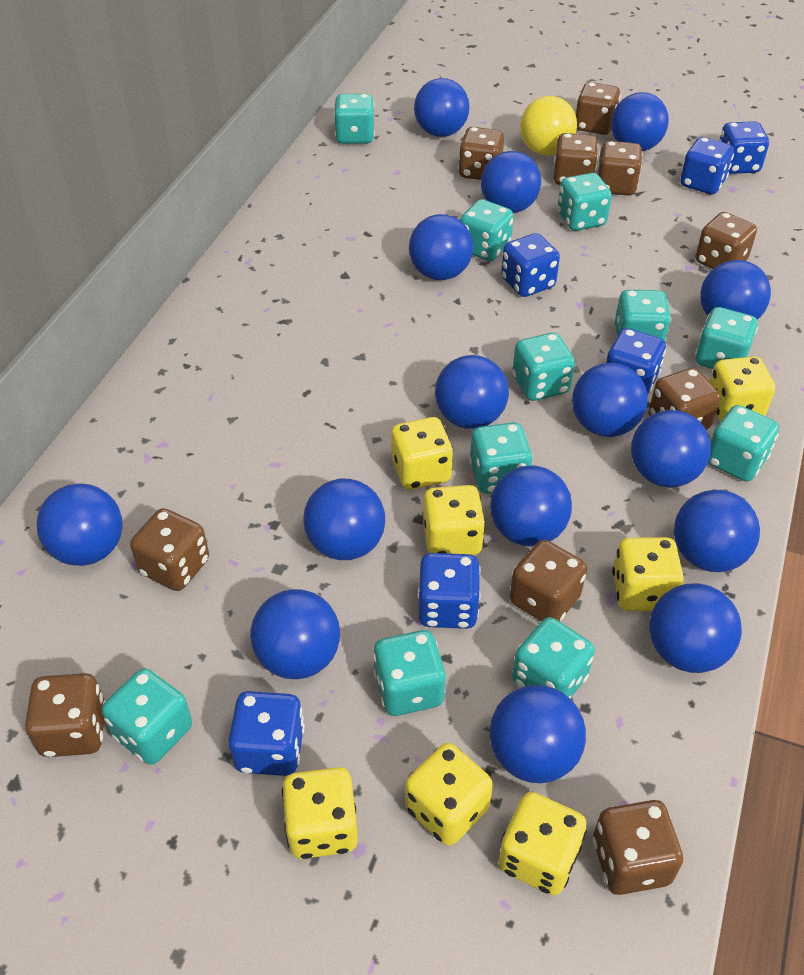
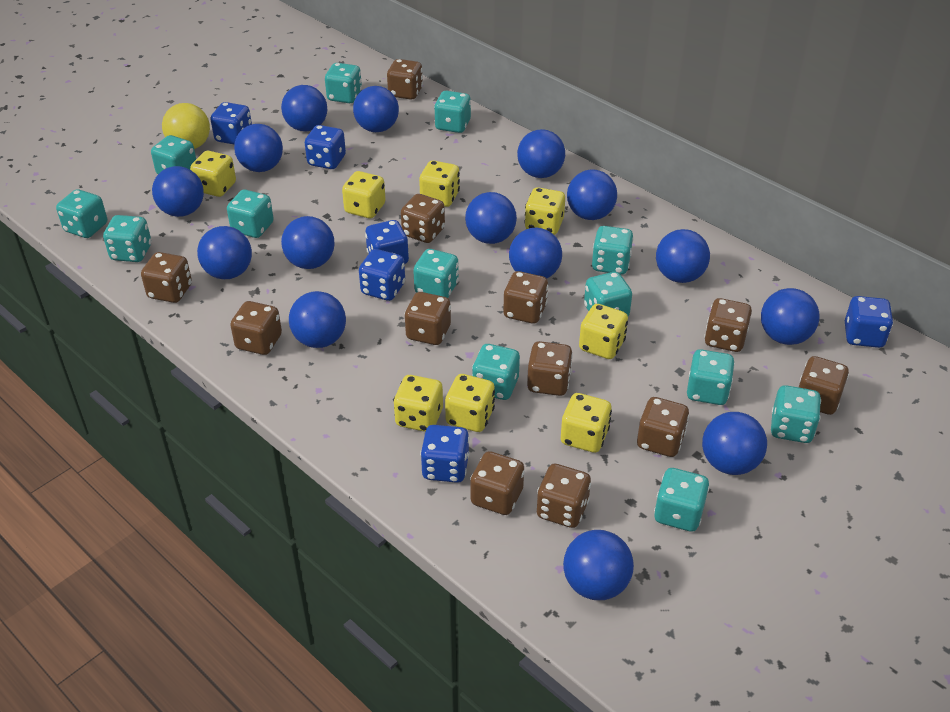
brown dice: [25,673,105,757] [130,508,209,591] [458,127,504,180] [510,540,587,621] [553,133,598,185] [576,82,620,135] [593,800,683,895] [597,141,643,196] [649,368,720,430] [695,212,757,269] = 10 -> [141,252,192,303] [230,301,282,355] [387,59,423,100] [401,194,445,243] [404,292,451,345] [470,451,525,515] [503,271,548,324] [527,341,573,396] [537,464,591,528] [637,397,689,457] [704,298,752,352] [799,356,849,415] = 12
turquoise dice: [102,668,192,765] [334,94,375,144] [373,630,446,716] [460,199,513,261] [469,422,533,494] [512,333,575,401] [512,617,595,699] [557,173,612,231] [615,290,671,342] [695,307,758,369] [708,405,779,482] = 11 -> [56,189,107,238] [103,215,151,262] [151,135,196,174] [227,190,274,238] [325,63,362,103] [413,249,459,298] [434,91,471,133] [472,344,520,400] [584,272,632,316] [592,226,634,274] [654,468,710,532] [687,349,735,405] [771,385,821,443] = 13
yellow dice: [282,767,358,859] [391,417,453,490] [405,743,493,846] [423,485,485,555] [499,792,587,895] [612,537,684,611] [710,356,775,421] = 7 -> [190,151,236,197] [342,171,386,218] [393,375,443,432] [419,160,460,207] [445,374,495,432] [525,187,565,235] [561,393,612,453] [579,304,628,359] = 8

